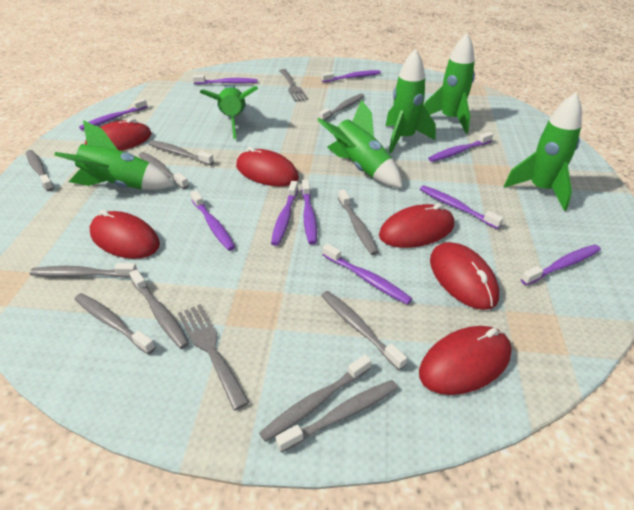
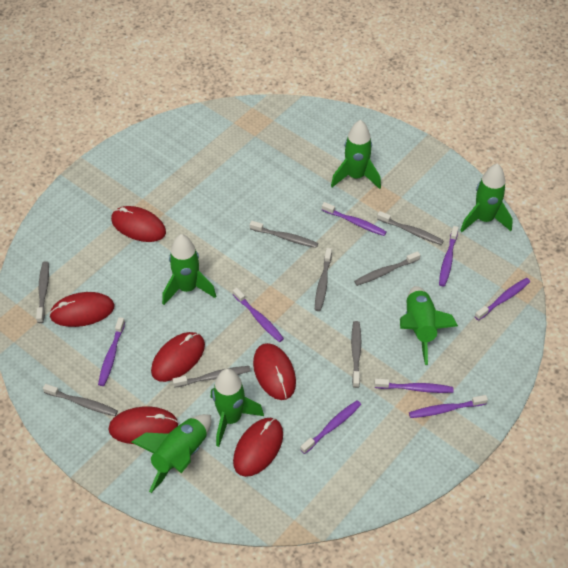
grey fork: [178,304,250,410] [279,69,308,101] = 2 -> none = 0
grey toothbrush: [26,150,54,191] [30,263,137,278] [75,293,156,355] [130,269,189,349] [139,152,189,189] [149,140,214,165] [259,355,371,442] [275,380,398,453] [319,94,364,120] [321,291,407,370] [338,189,379,255] = 11 -> [36,261,49,323] [43,384,118,416] [172,366,250,388] [250,221,318,248] [315,248,332,311] [351,321,361,388] [354,251,420,286] [377,211,444,245] = 8
purple toothbrush: [79,98,147,130] [191,190,235,251] [193,75,257,84] [271,181,298,246] [302,179,317,245] [322,70,381,82] [322,243,412,305] [420,186,504,229] [428,132,493,162] [521,245,601,285] = 10 -> [98,317,125,386] [233,288,284,342] [300,400,361,454] [322,202,387,236] [374,379,453,393] [409,395,488,418] [439,226,459,287] [475,278,530,321] = 8

